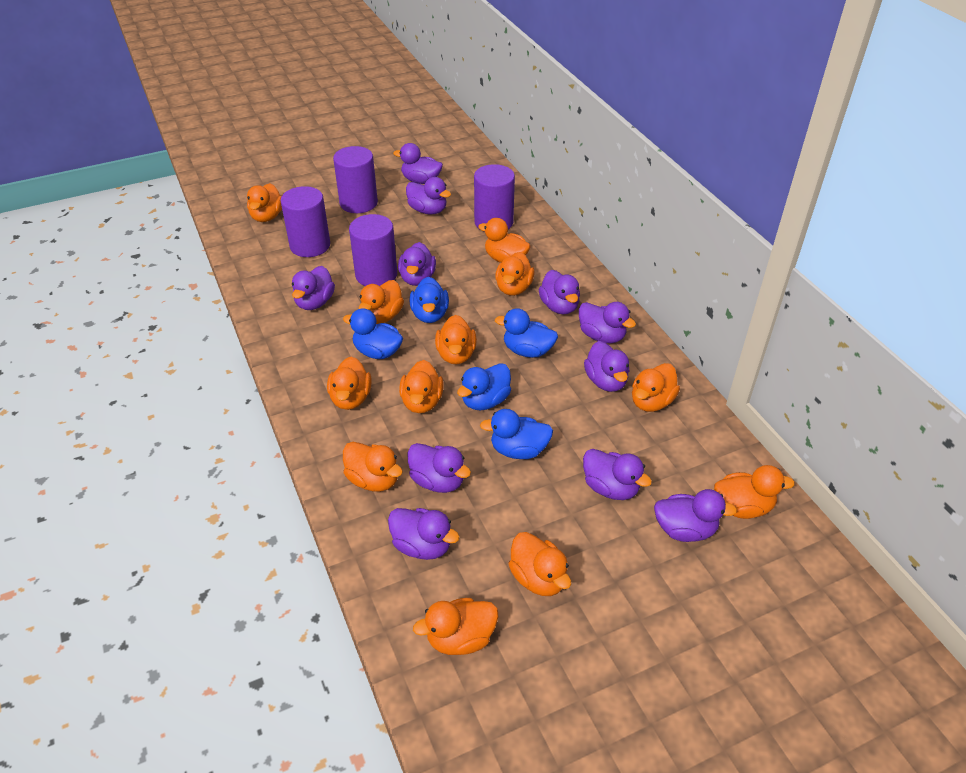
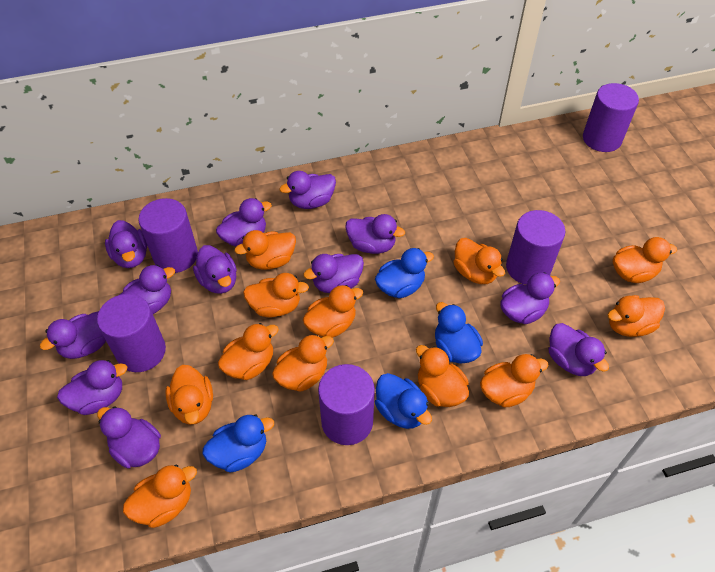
blue duck: [343,308,403,359] [410,277,449,323] [457,363,511,410] [480,409,553,459] [495,308,558,358] = 5 -> [203,414,274,473] [375,248,434,298] [375,373,432,429] [435,302,483,364] = 4
purple cylinder: [281,186,330,257] [333,146,378,213] [349,214,397,286] [474,164,515,232] = 4 -> [97,294,166,372] [138,198,198,273] [318,364,375,445] [506,210,565,285] [583,83,639,152] = 5
purple duck: [292,266,335,310] [388,508,460,560] [393,143,443,184] [398,242,436,286] [406,177,451,214] [407,443,471,493] [539,270,580,314] [579,302,636,343] [583,449,652,500] [584,341,629,392] [654,489,737,542] = 11 -> [40,311,106,359] [57,360,127,415] [97,406,161,469] [105,220,147,268] [119,265,175,314] [193,245,237,294] [216,198,272,247] [280,171,336,209] [303,254,364,293] [345,214,405,254] [500,273,560,324] [549,323,609,376] = 12

